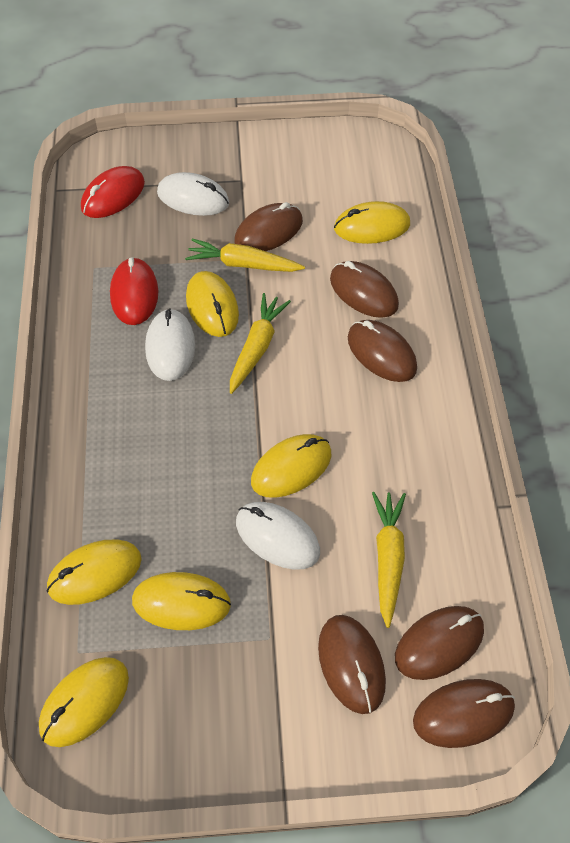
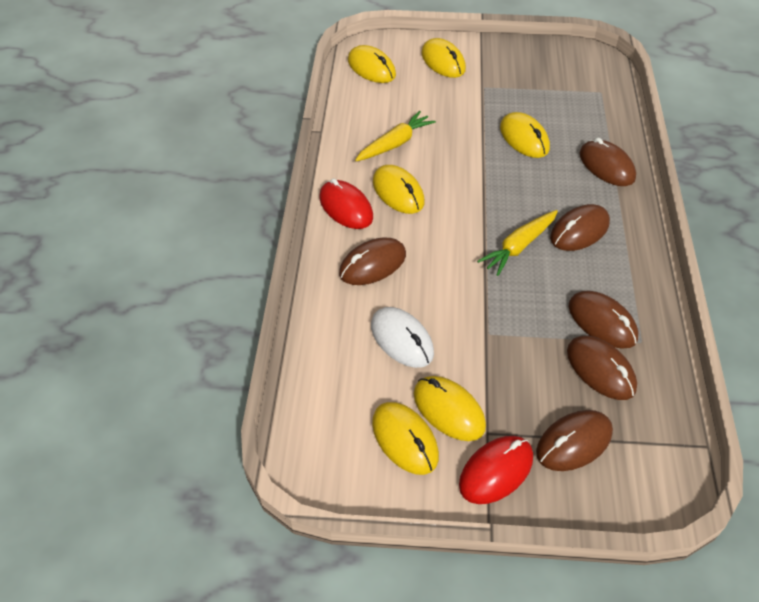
white mouse: [145,308,195,381] [157,172,229,216] [236,502,320,570] = 3 -> [371,307,434,368] = 1
yellow carrot: [185,239,305,272] [230,293,291,394] [372,492,406,628] = 3 -> [355,111,436,161] [477,210,558,276] = 2

